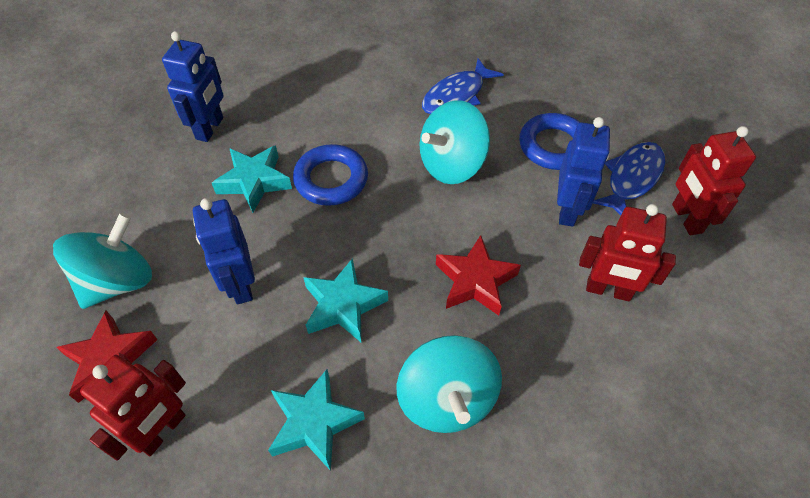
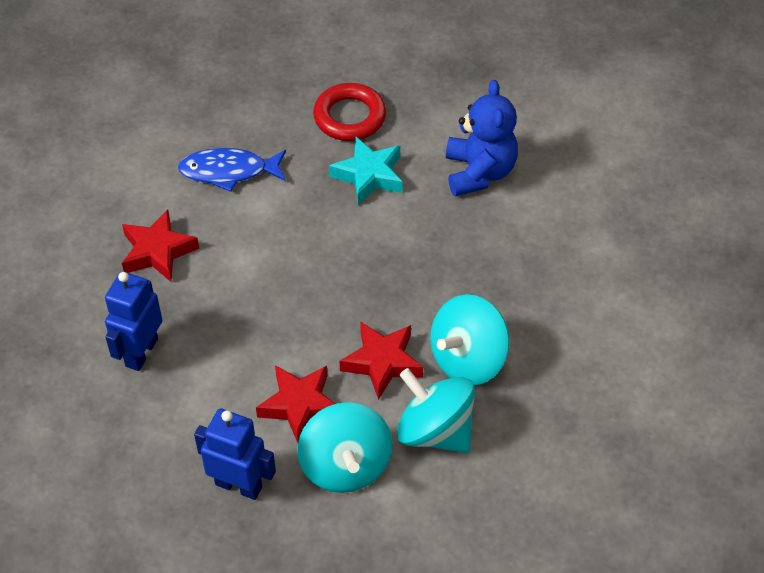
blue fish: [422,58,504,114] [593,142,665,215] = 2 -> [178,148,286,192] = 1
blue ring: [293,144,368,206] [519,113,580,170] = 2 -> none = 0
blue robot: [162,31,224,142] [193,198,255,304] [557,117,610,227] = 3 -> [105,271,162,371] [194,408,276,500] = 2
blue teddy bear: none = 0 -> [446,80,518,196] = 1
red ring: none = 0 -> [313,83,386,141] = 1
red robot: [80,355,186,460] [579,204,676,301] [672,126,756,235] = 3 -> none = 0
red star: [56,311,158,403] [436,235,521,316] = 2 -> [122,210,199,282] [256,365,335,443] [339,321,423,400] = 3
turquoise star: [212,145,292,213] [268,369,365,471] [303,258,388,342] = 3 -> [329,137,403,205] = 1

